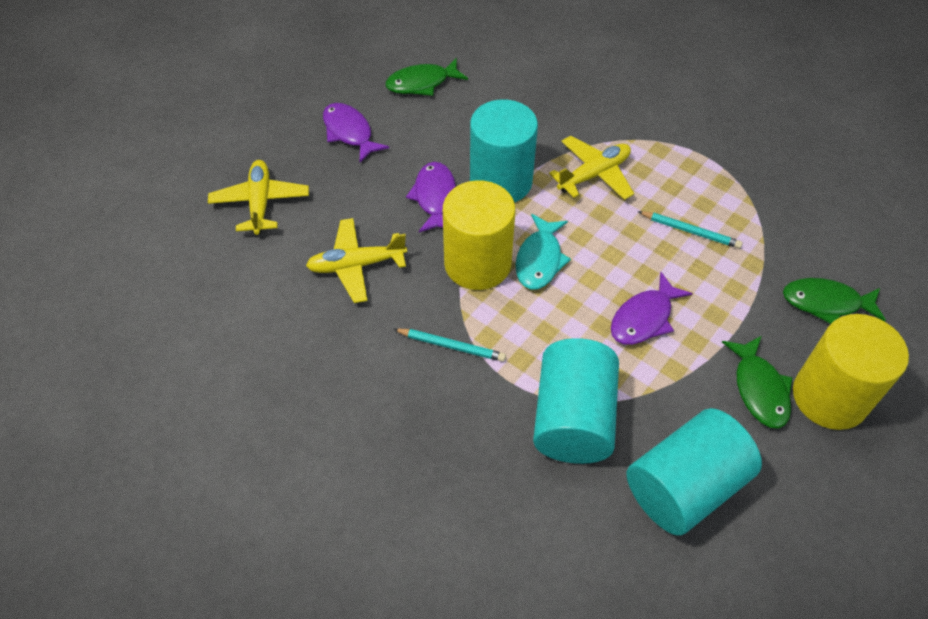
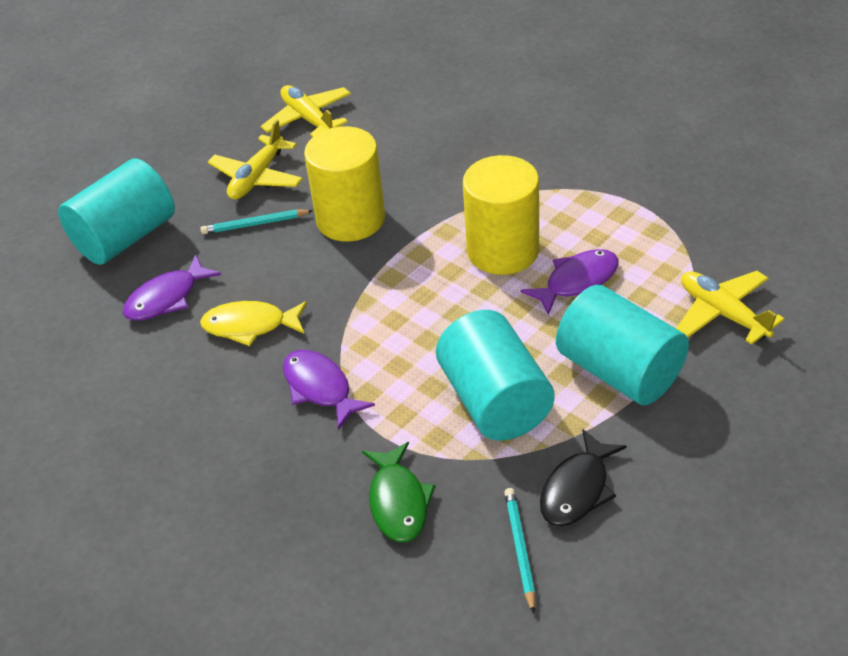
black fish: none = 0 -> [540,429,627,526] = 1
green fish: [385,58,468,96] [722,336,793,429] [783,278,886,324] = 3 -> [362,442,435,542] = 1
turquoise fish: [516,214,571,289] = 1 -> none = 0
yellow fish: none = 0 -> [200,301,307,346] = 1

